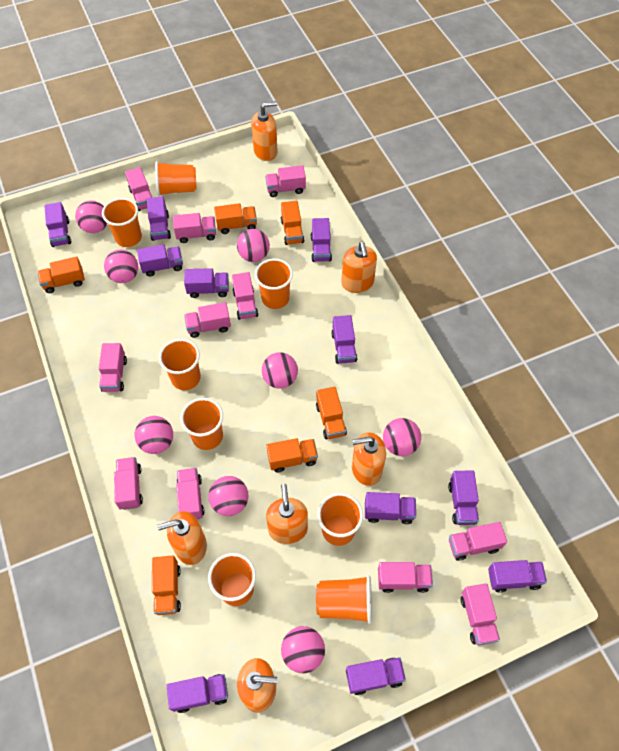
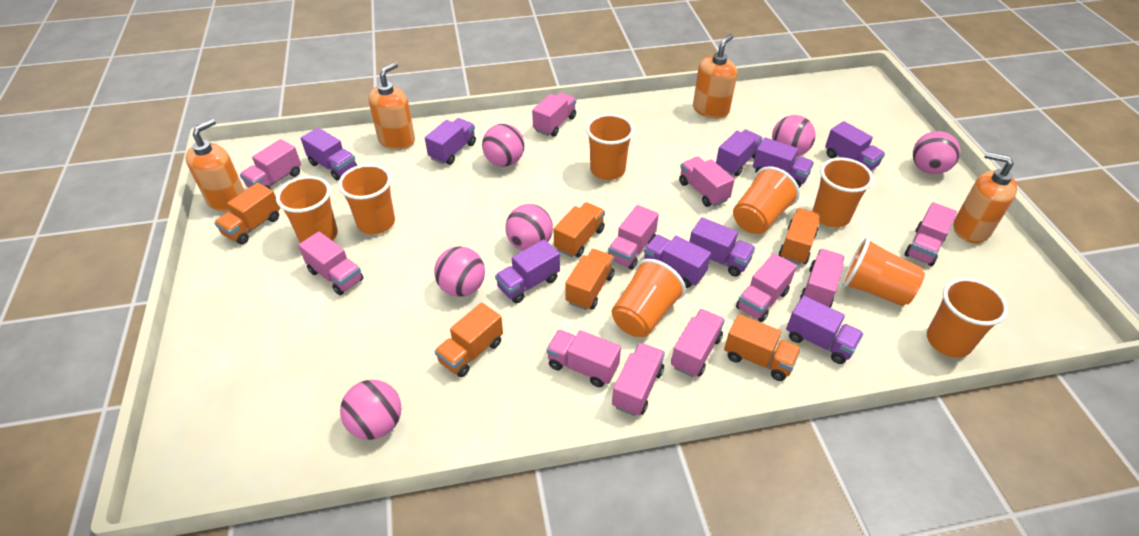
orange soap dispenser: [157,511,207,565] [237,658,277,713] [251,101,278,161] [266,484,308,544] [341,241,377,293] [352,432,386,486] = 6 -> [185,119,245,212] [368,62,415,150] [693,34,737,119] [953,152,1017,243] = 4
pink ball: [75,200,108,233] [104,250,138,283] [134,416,173,454] [209,476,248,516] [237,229,270,262] [262,352,298,389] [281,626,325,673] [383,418,421,456] = 8 -> [340,380,401,440] [434,246,485,297] [482,124,524,167] [505,204,553,251] [772,115,816,157] [913,131,960,174] = 6
purple truck: [44,202,71,247] [137,244,183,276] [147,196,171,241] [167,674,228,713] [184,268,229,298] [311,218,332,262] [331,315,357,364] [346,657,406,695] [365,492,416,524] [448,470,479,525] [488,560,547,593] = 11 -> [301,128,357,180] [425,118,476,165] [495,239,560,303] [644,235,711,288] [689,217,755,277] [716,129,763,176] [753,137,814,188] [786,296,864,364] [825,121,885,171] = 9

